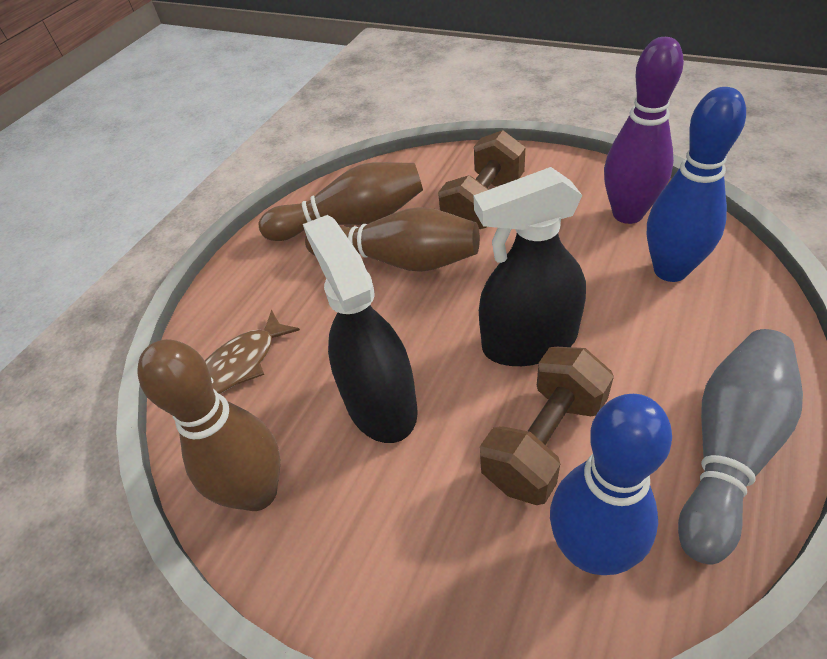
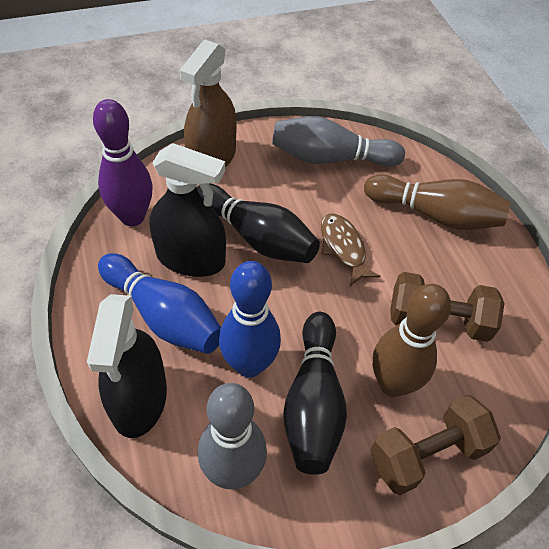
black bowling pin: none = 0 -> [197,184,320,263] [283,312,347,475] = 2
brown bowling pin: [138,339,280,511] [259,162,423,241] [305,207,480,272] = 3 -> [364,174,511,230] [373,284,451,397] = 2
brown spray bottle: none = 0 -> [179,40,236,168] = 1
grey bowling pin: [678,329,803,565] = 1 -> [198,383,267,490] [272,116,405,167] = 2

